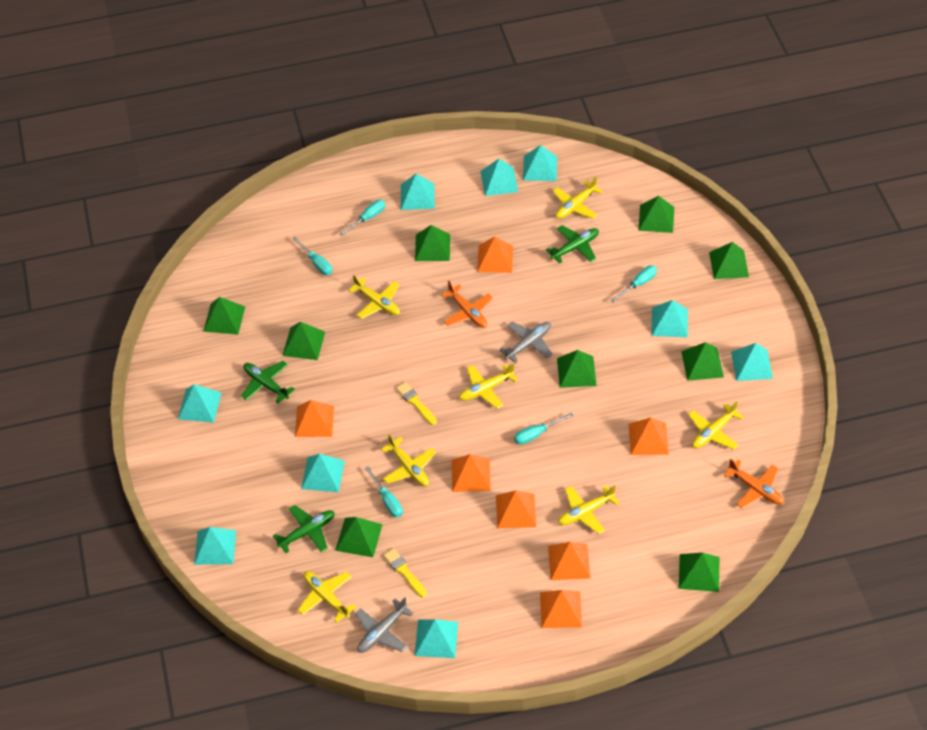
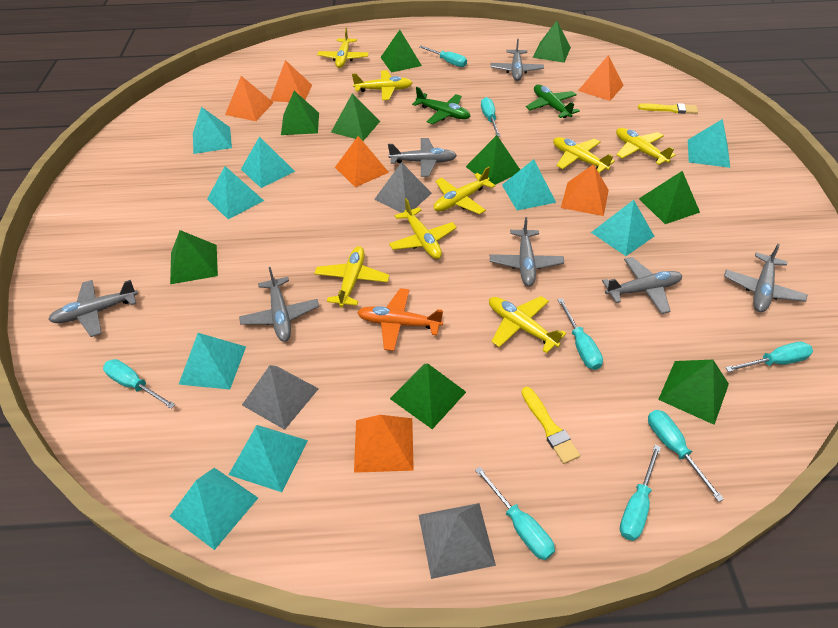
green plane: [241,361,295,404] [273,505,335,553] [546,225,599,263] = 3 -> [412,87,470,124] [526,84,580,118] = 2
grey plane: [355,597,414,653] [500,322,553,363] = 2 -> [48,280,138,337] [239,267,319,342] [388,138,457,177] [490,39,544,81] [490,217,564,286] [602,257,682,314] [724,244,807,312] = 7
grey pyramid: none = 0 -> [242,365,319,430] [374,162,432,213] [419,503,496,579] = 3
orange plane: [441,281,493,328] [724,459,784,509] = 2 -> [357,288,443,351] = 1
orange pyramid: [295,400,334,437] [451,454,491,492] [477,236,513,273] [496,490,536,528] [540,590,582,628] [548,542,590,580] [629,417,669,455] = 7 -> [225,76,273,121] [271,60,312,102] [335,136,389,187] [354,415,414,473] [561,164,609,216] [578,55,624,101] = 6
turquoise screwdriver: [293,236,332,275] [339,200,386,236] [365,466,403,518] [514,412,573,445] [610,265,657,302] = 5 -> [103,359,175,409] [419,46,467,67] [475,467,555,560] [481,97,500,137] [558,298,603,370] [620,445,661,541] [648,410,724,502] [725,342,813,372] = 8
yellow plane: [298,571,356,623] [348,275,400,319] [381,434,436,486] [459,363,518,409] [553,177,603,219] [558,485,619,534] [688,401,743,450] = 7 -> [314,246,389,307] [317,28,369,68] [352,70,413,100] [389,198,457,259] [434,167,496,214] [489,296,567,353] [553,137,615,173] [616,128,676,165] = 8

